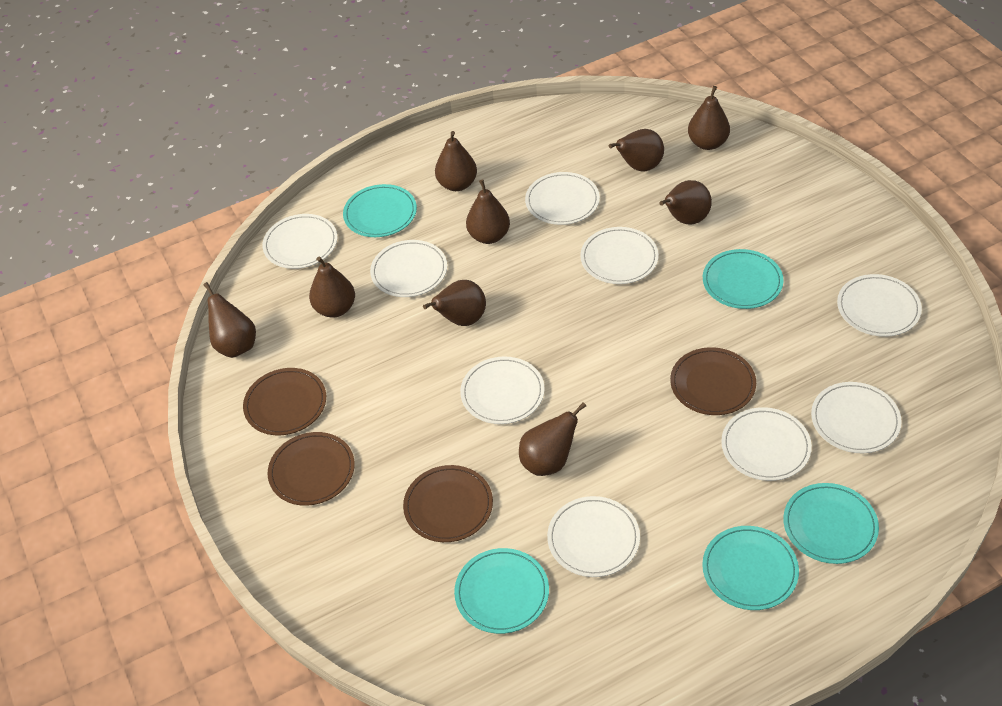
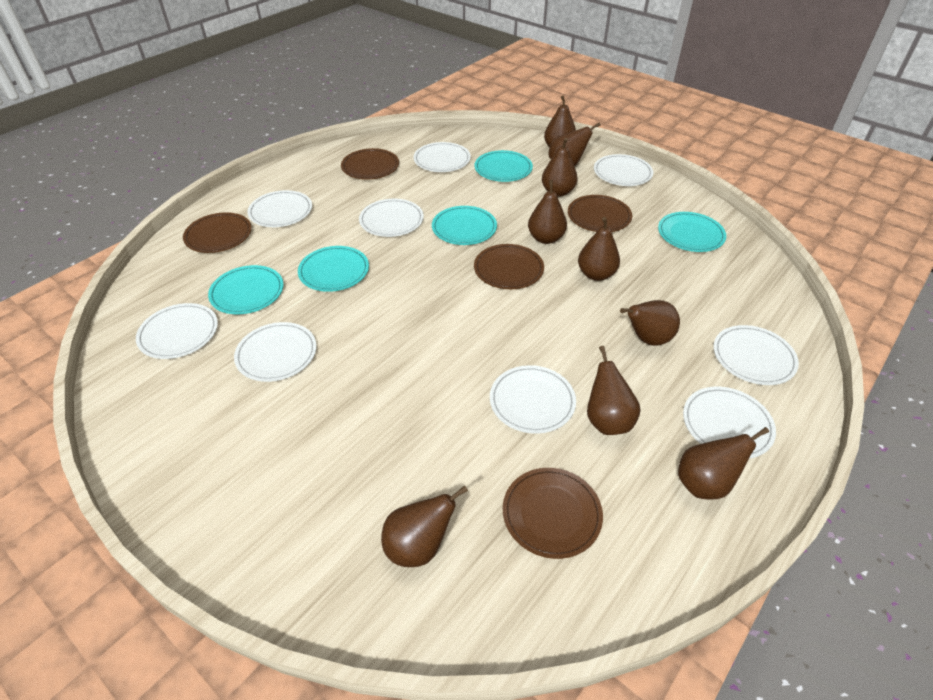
brown plate: [243,368,326,435] [268,432,355,506] [403,465,493,542] [670,347,756,415] = 4 -> [183,212,252,253] [341,148,399,180] [474,244,544,289] [503,468,603,559] [568,195,632,232] = 5

